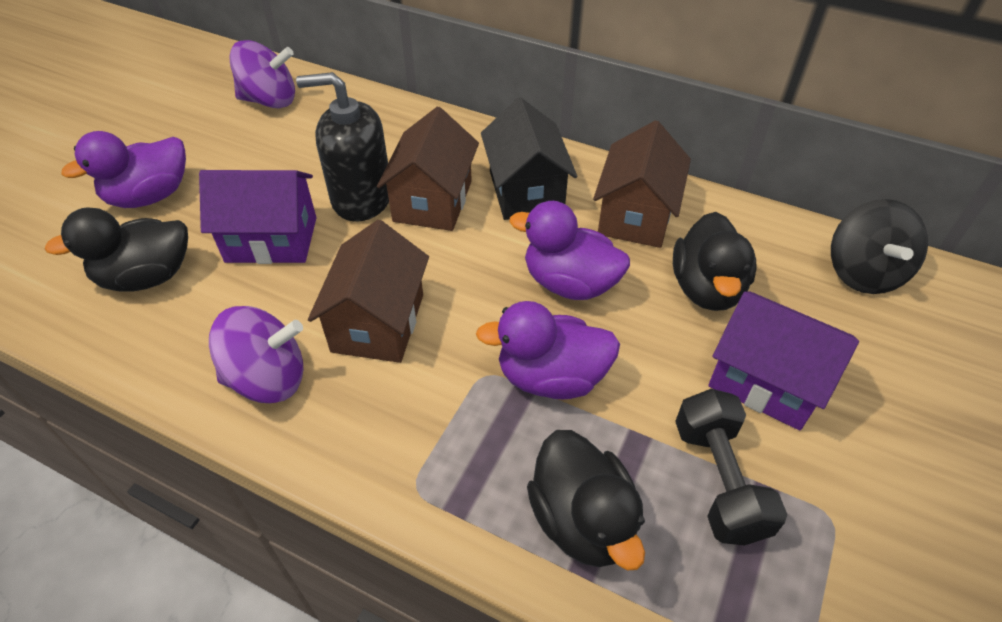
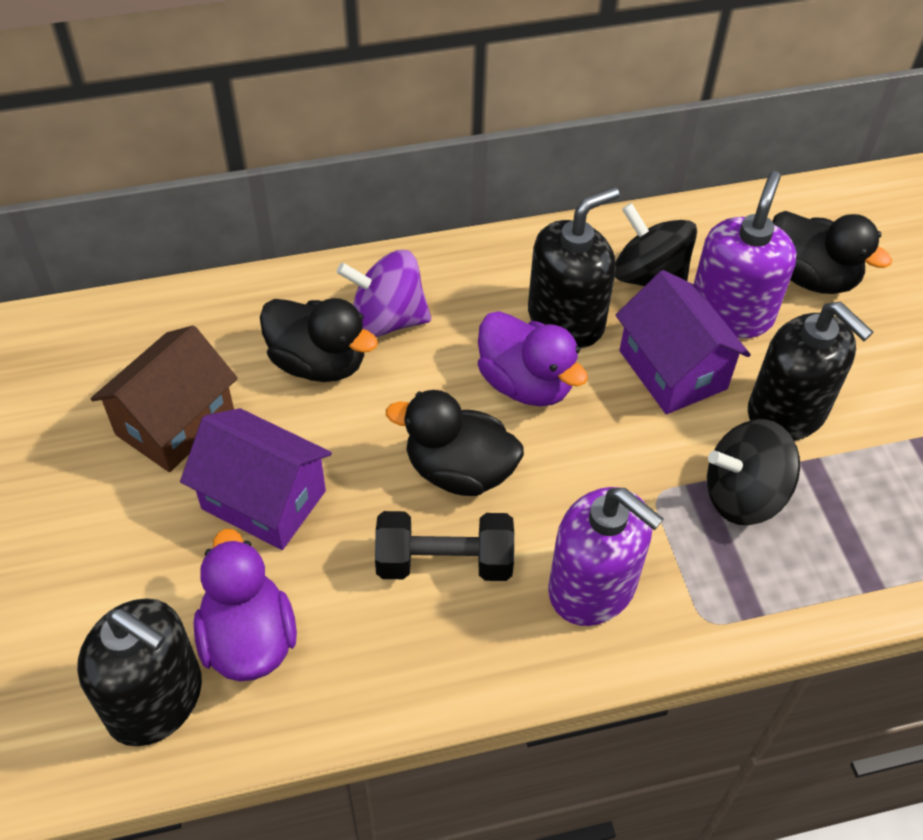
black house: [481,97,577,220] = 1 -> none = 0
black soap dispenser: [296,72,389,222] = 1 -> [77,598,202,746] [528,187,619,348] [748,302,873,441] = 3
black spinning top: [831,199,928,294] = 1 -> [615,203,697,286] [707,419,800,525] = 2
brown house: [308,220,429,363] [377,107,479,231] [593,120,691,248] = 3 -> [90,326,238,472] = 1
purple duck: [61,131,186,208] [476,301,620,399] [509,201,630,300] = 3 -> [193,529,297,681] [478,311,588,406] = 2
purple soap dispenser: none = 0 -> [548,487,664,626] [694,171,797,338] = 2
purple spinning top: [209,306,303,403] [229,40,295,108] = 2 -> [337,250,431,337] = 1

